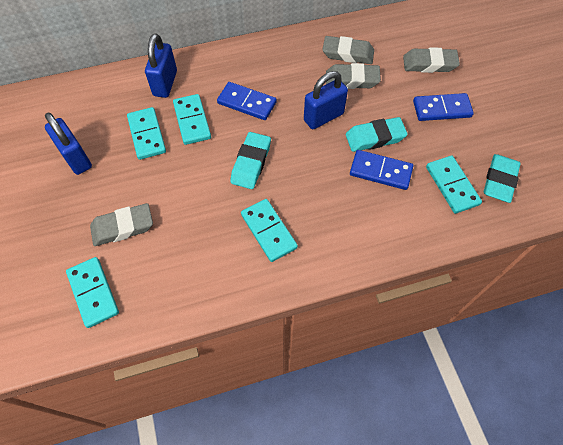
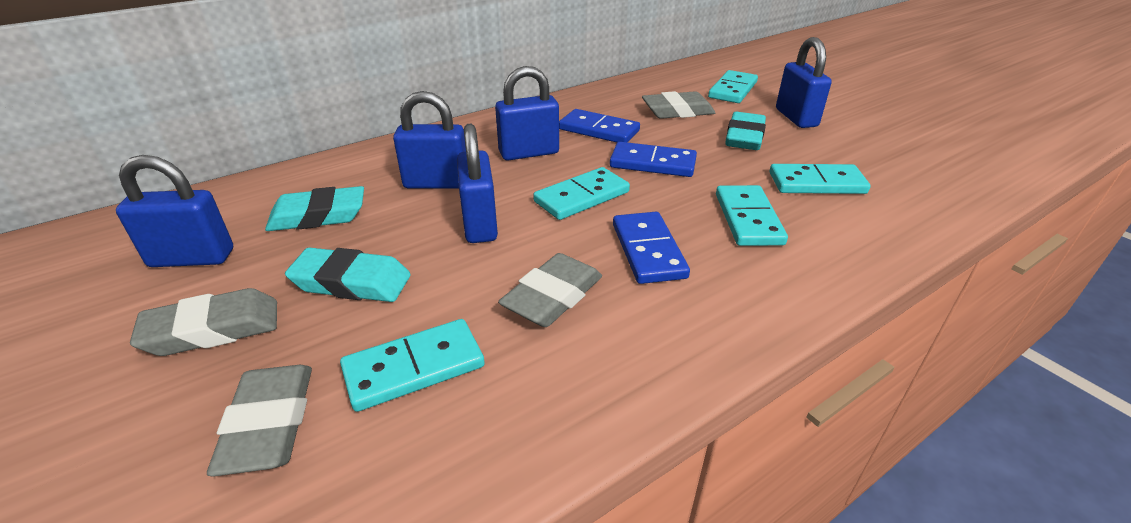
blue padlock: [45,113,92,175] [145,34,177,98] [304,71,348,129] = 3 -> [116,155,233,267] [393,91,466,189] [457,124,498,243] [495,66,559,161] [776,37,832,128] = 5

